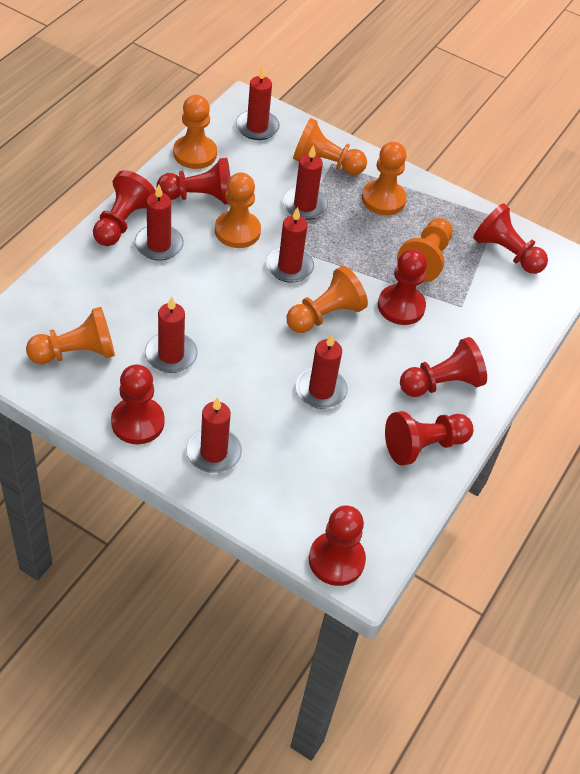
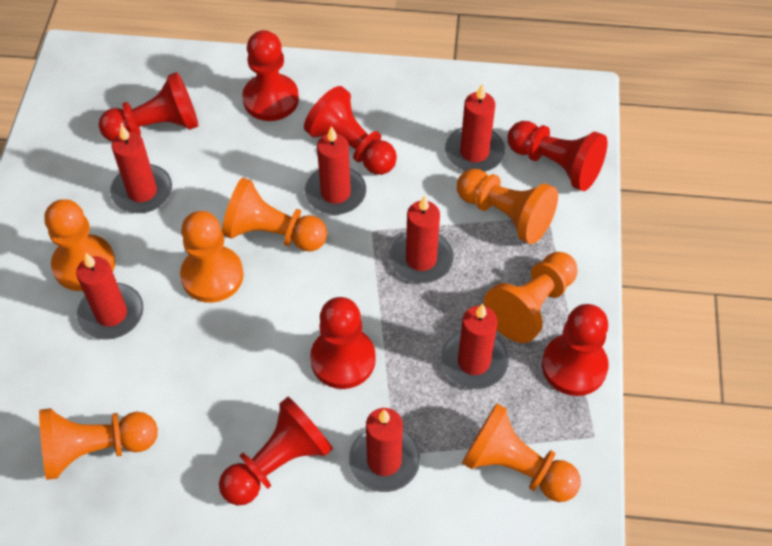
red pawn: [93,170,156,246] [111,364,165,444] [157,158,230,204] [309,505,366,586] [378,249,427,325] [385,411,473,465] [400,337,487,397] [473,203,548,274] = 8 -> [99,72,198,142] [219,397,333,506] [242,30,299,121] [304,86,397,175] [310,297,376,389] [508,121,607,191] [542,304,608,396] = 7

